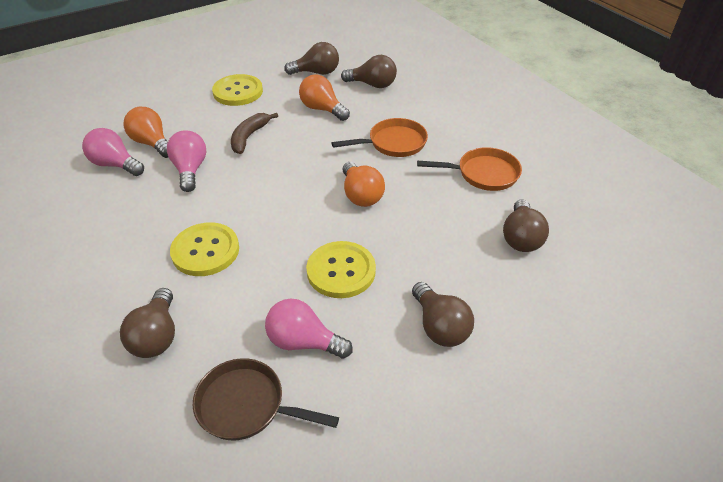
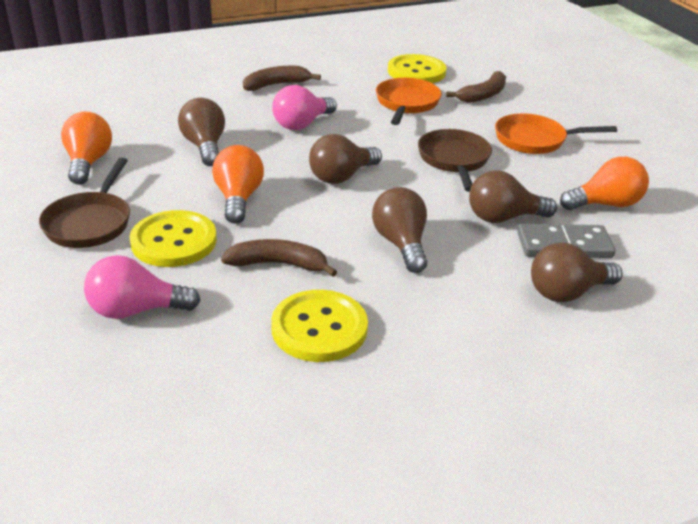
brown banana: [231,113,278,154] = 1 -> [221,239,337,277] [243,66,321,91] [446,71,506,103] = 3
brown pan: [193,358,339,441] = 1 -> [39,157,130,248] [418,129,492,192] = 2
grey domino: none = 0 -> [517,224,615,258] = 1
pink light bulb: [82,128,144,176] [167,130,206,192] [265,298,353,359] = 3 -> [84,255,201,319] [272,85,337,130] = 2

